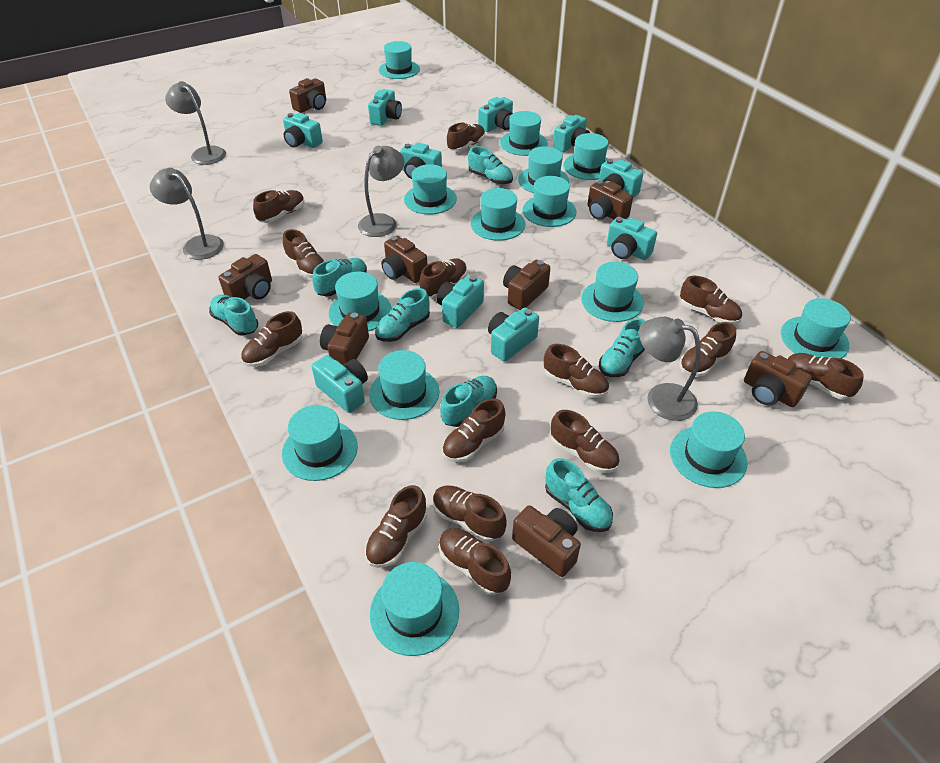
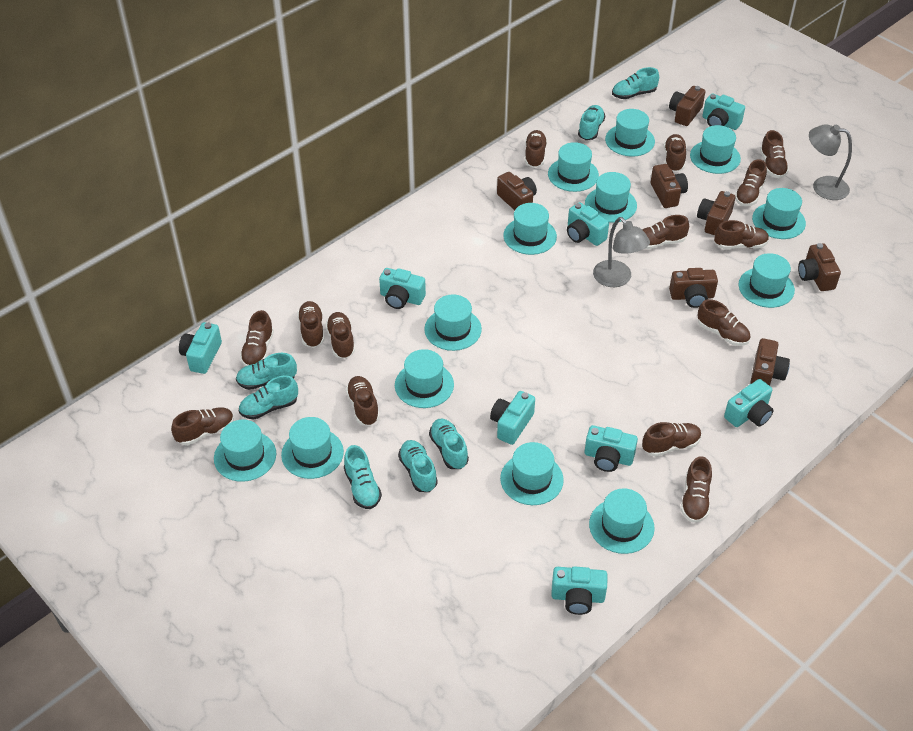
brown camera: [219,254,272,299] [289,78,326,113] [320,313,369,365] [381,236,427,283] [503,260,550,310] [512,505,581,577] [588,180,633,220] [744,351,812,407] = 8 -> [497,172,537,210] [651,164,688,208] [669,86,706,126] [669,268,718,308] [697,191,735,235] [750,338,790,386] [798,243,841,291] = 7
grey lamp: [150,168,224,260] [165,81,226,165] [358,146,405,237] [639,317,701,421] = 4 -> [593,217,650,287] [809,124,852,200] = 2
turquoise camera: [283,113,323,148] [312,355,368,413] [368,89,402,126] [400,143,442,179] [437,275,484,328] [478,97,513,132] [488,308,539,362] [553,115,590,152] [599,159,643,198] [607,217,657,260] = 10 -> [179,322,222,374] [379,268,426,309] [490,391,535,445] [551,566,607,615] [567,202,609,246] [585,425,638,472] [702,94,745,130] [724,379,774,427] = 8
turquoise hat: [282,405,358,481] [329,272,392,331] [369,350,439,420] [370,562,459,656] [379,41,420,79] [404,164,457,215] [471,188,526,241] [500,111,548,156] [518,146,569,193] [522,176,576,227] [563,133,608,180] [581,262,644,322] [670,411,748,488] [781,298,851,359] = 14 -> [214,420,276,482] [281,417,344,479] [395,349,454,408] [424,294,482,351] [500,442,564,505] [503,203,557,255] [548,142,599,192] [585,172,637,223] [589,488,655,554] [605,109,655,157] [690,125,741,174] [738,253,795,308] [752,188,806,239] = 13

